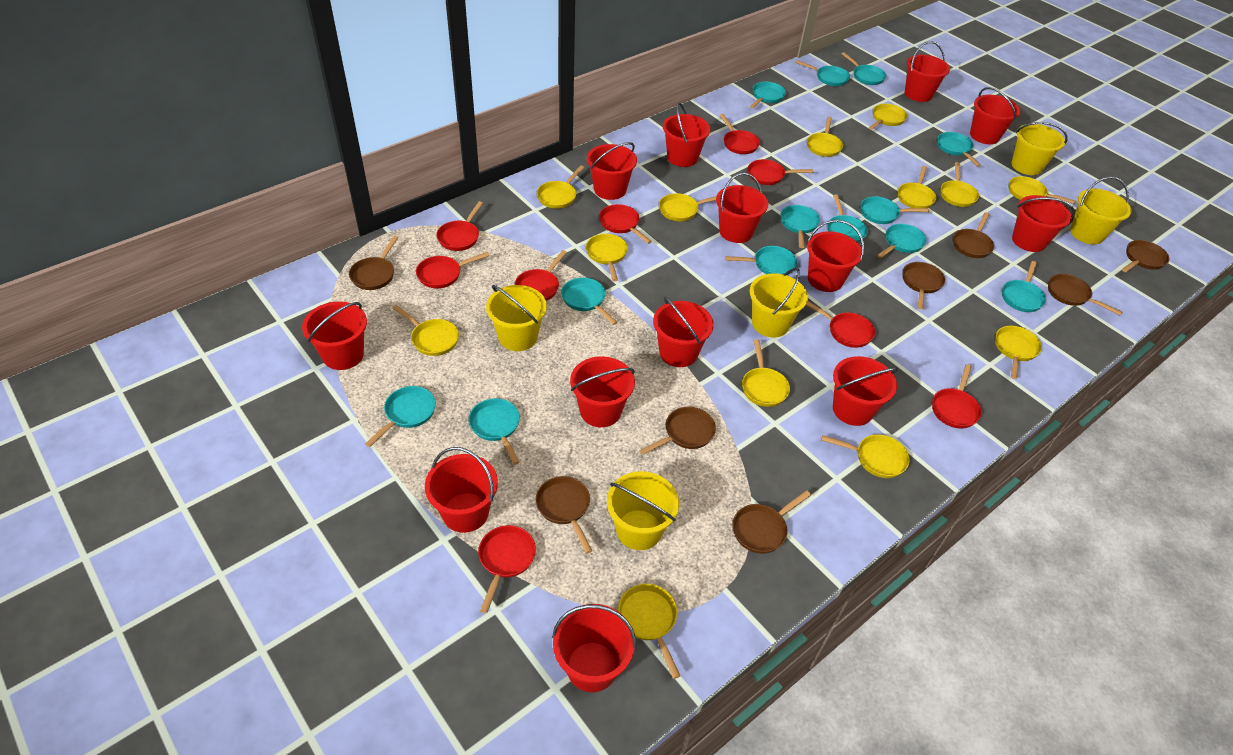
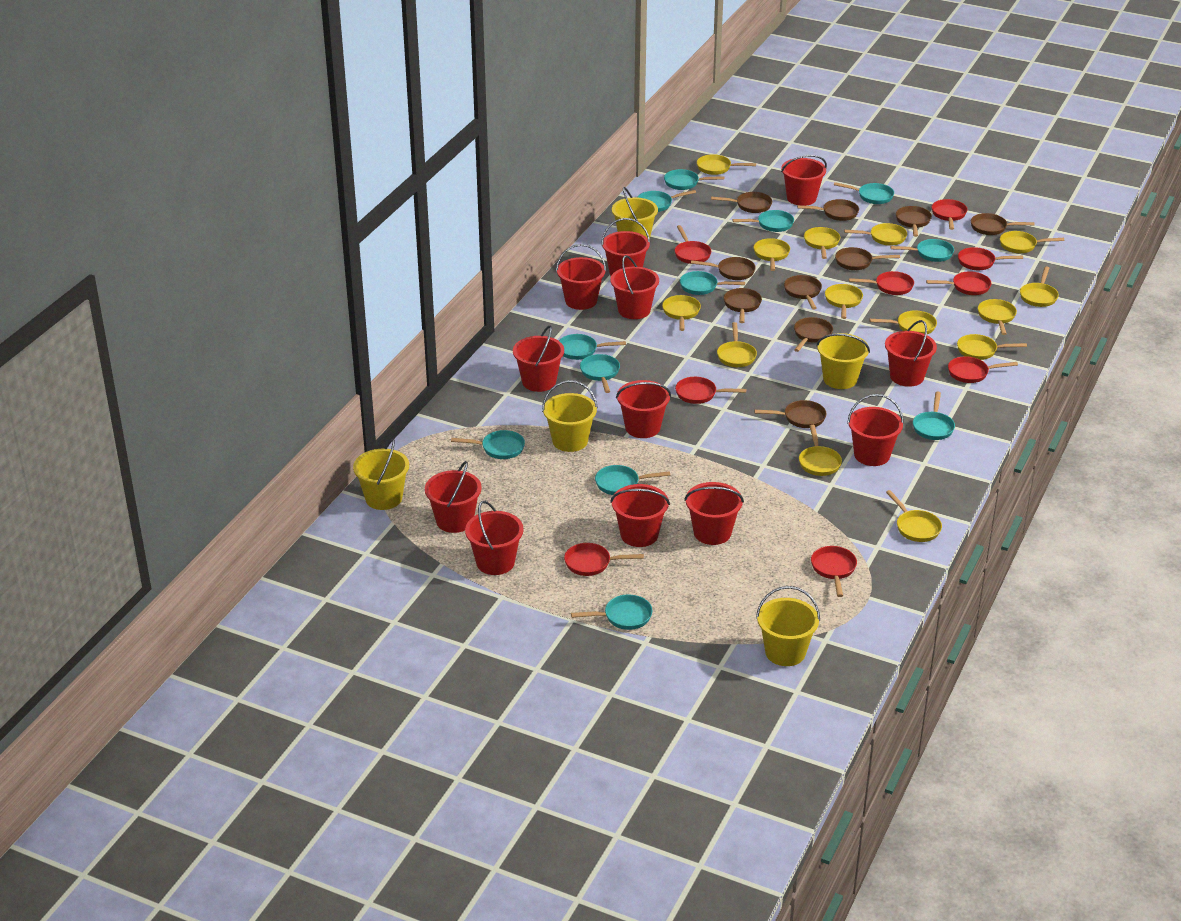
brown pan: [349,236,399,290] [536,476,593,554] [640,407,716,455] [733,490,811,554] [903,262,945,309] [953,212,994,258] [1048,274,1122,315] [1122,240,1170,272] = 8 -> [691,257,756,280] [711,192,772,213] [724,288,762,323] [754,400,826,428] [784,275,822,310] [794,317,833,352] [797,199,859,221] [835,247,900,270] [896,206,932,237] [971,213,1034,235] = 10
red bucket: [302,301,367,370] [425,447,498,533] [552,604,636,692] [570,356,635,427] [587,142,637,200] [653,297,714,367] [663,102,710,167] [716,173,768,243] [807,220,864,292] [833,356,898,426] [905,41,950,102] [970,87,1020,144] [1012,195,1075,252] = 13 -> [425,461,482,533] [465,501,524,575] [513,326,564,392] [556,244,606,310] [601,218,650,276] [610,255,659,319] [610,484,670,547] [616,380,671,438] [684,482,744,545] [781,155,827,206] [847,394,904,466] [885,320,937,387] = 12
turquoise pan: [365,386,436,447] [469,398,520,465] [561,278,618,325] [725,246,797,275] [750,82,786,108] [780,205,820,248] [795,60,850,86] [828,194,868,243] [842,52,886,85] [860,196,929,224] [877,224,927,258] [937,132,981,167] [1002,261,1046,312] = 13 -> [451,430,525,459] [559,334,626,360] [571,595,652,630] [580,354,620,393] [595,465,670,495] [637,190,696,212] [664,169,724,190] [680,271,745,295] [732,210,794,232] [834,182,894,204] [890,239,954,262] [913,391,955,440] = 12
yellow pan: [392,305,459,356] [537,166,584,209] [586,234,628,281] [618,584,680,679] [659,193,717,221] [742,340,790,407] [807,117,843,157] [821,434,909,478] [869,104,907,130] [898,166,936,208] [940,162,979,207] [995,326,1042,379] [1009,176,1076,204] = 13 -> [662,295,701,331] [697,154,756,175] [717,322,757,367] [753,238,790,271] [799,425,842,476] [804,227,840,259] [825,284,863,319] [844,223,907,246] [870,310,937,334] [886,490,942,542] [957,334,1027,360] [978,299,1017,335] [1000,231,1064,253] [1020,266,1059,307] = 14

